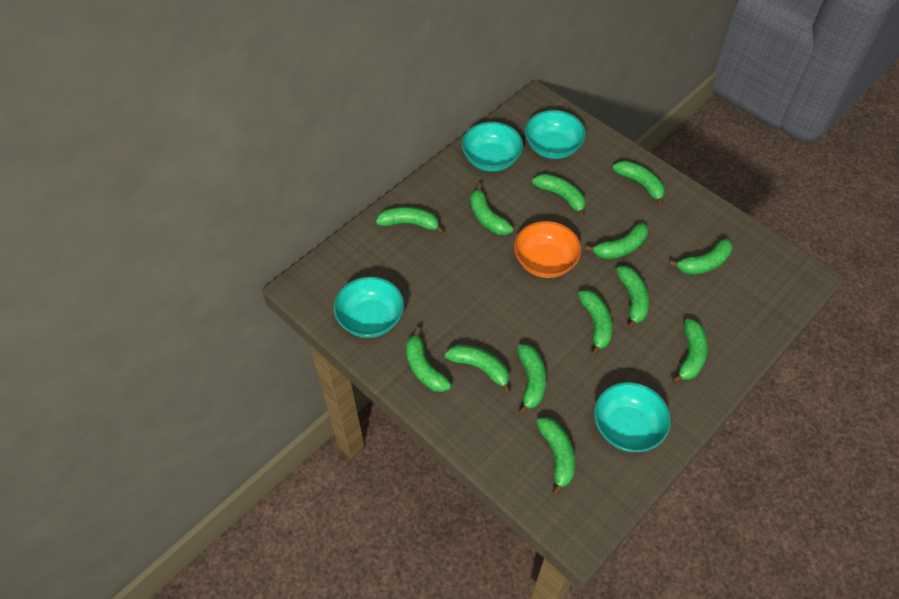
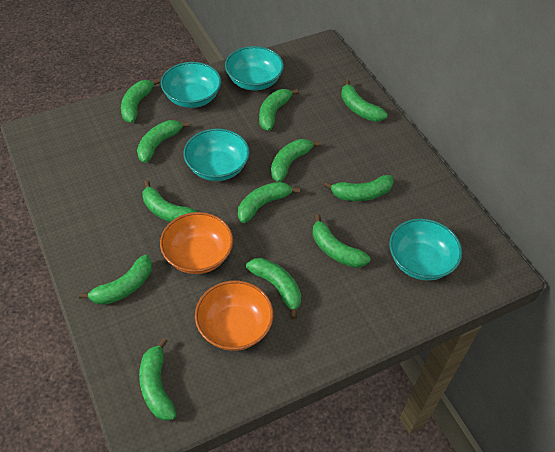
green banana: [376,207,444,234] [406,327,451,392] [445,345,511,394] [470,183,513,235] [517,344,546,415] [532,174,586,218] [536,417,575,496] [578,290,613,356] [585,223,648,259] [612,160,665,206] [616,266,649,330] [669,238,733,275] [672,319,708,383] = 13 -> [79,255,152,305] [121,79,160,123] [137,120,190,163] [139,338,176,421] [142,181,197,222] [238,182,300,223] [246,258,301,319] [259,89,299,131] [271,139,321,182] [312,214,370,268] [324,175,394,201] [341,79,388,122] = 12
orange bowl: [514,221,581,278] = 1 -> [160,212,233,274] [195,281,274,351] = 2

